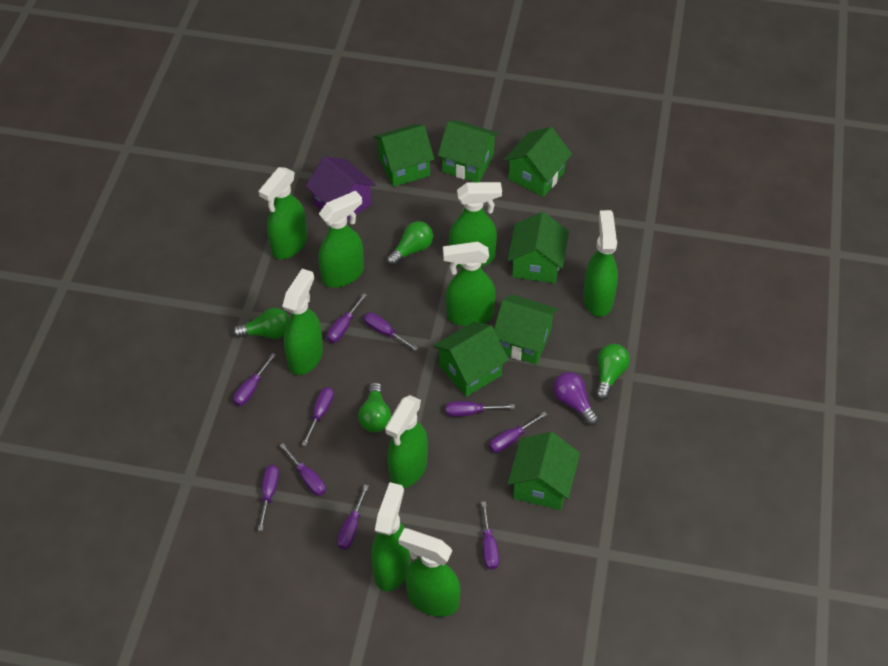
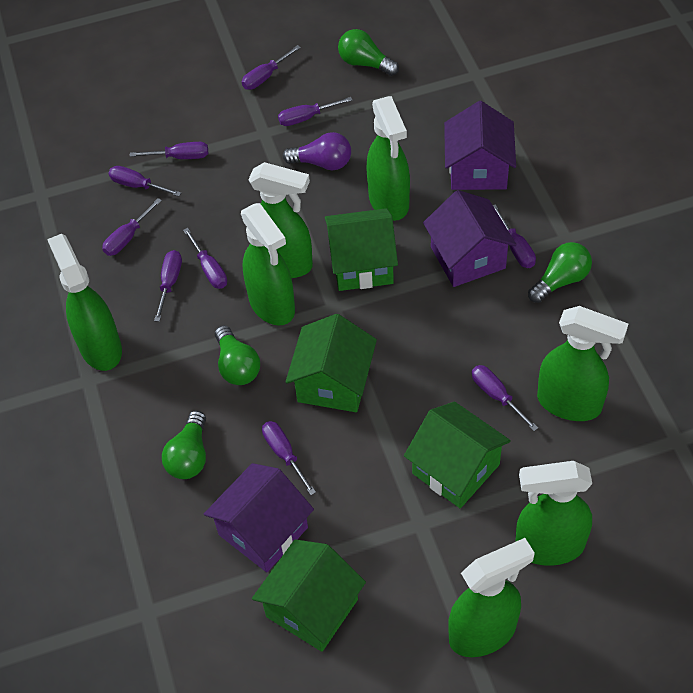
green house: [374,124,434,187] [433,322,509,397] [438,120,499,182] [494,294,558,365] [504,127,572,197] [508,212,569,283] [508,432,580,510] = 7 -> [252,539,366,652] [286,314,377,412] [325,208,398,291] [404,402,511,508] = 4
green spray bottle: [259,167,307,259] [282,269,323,375] [318,191,364,288] [371,482,410,591] [385,395,428,488] [398,528,460,617] [443,242,496,326] [449,182,502,267] [583,210,618,317] = 9 -> [47,234,122,371] [241,203,295,326] [248,162,313,278] [366,96,410,221] [448,538,535,657] [515,461,592,566] [537,306,628,421] = 7
purple house: [306,156,376,221] = 1 -> [204,463,314,572] [423,190,517,287] [444,101,516,190] = 3

